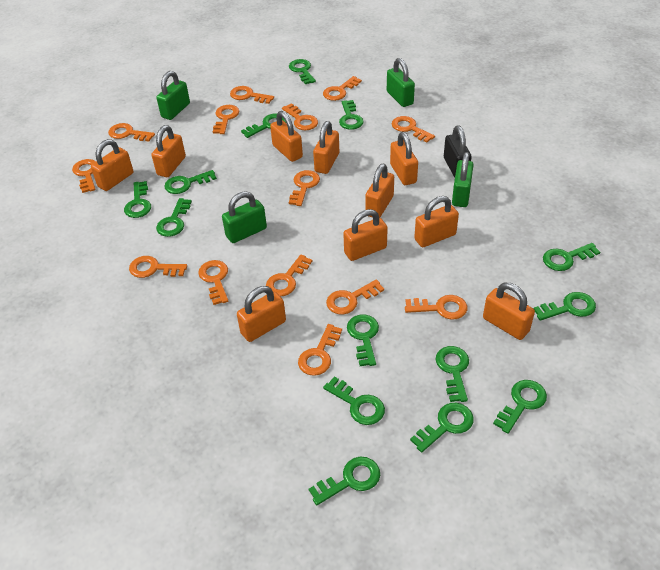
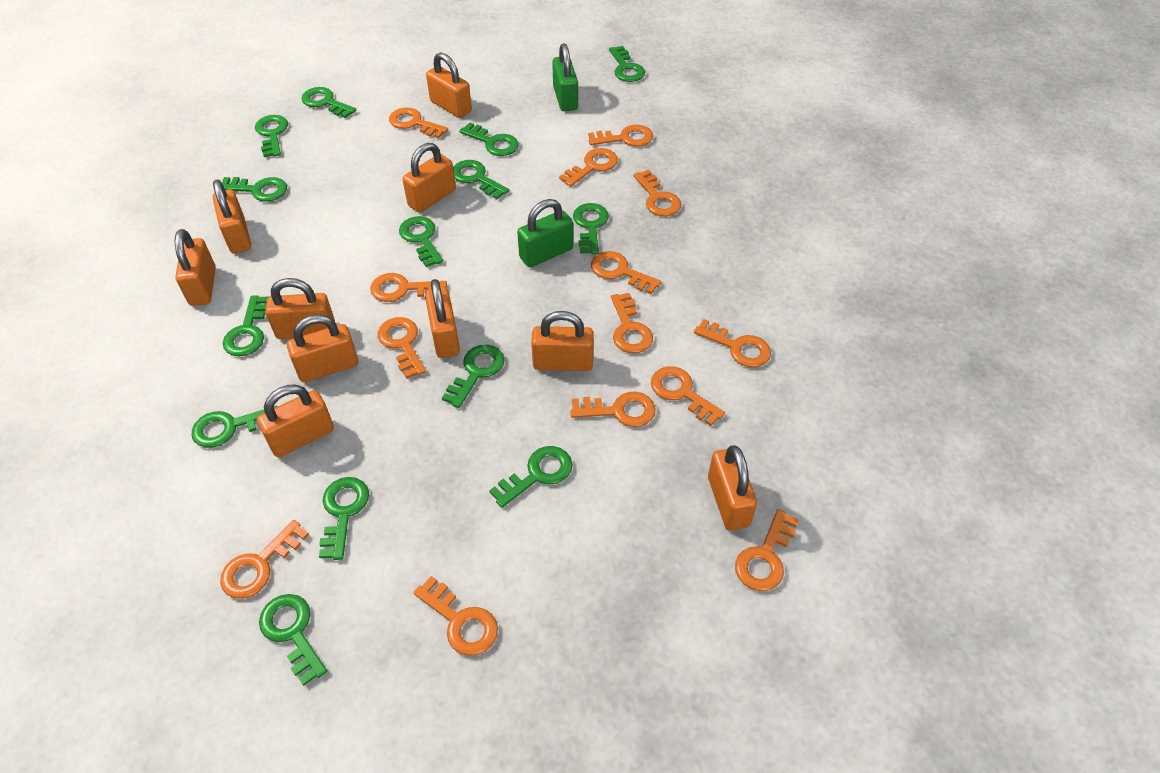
black padlock: [444,125,471,178] = 1 -> none = 0
green padlock: [156,71,190,120] [222,191,267,243] [387,58,415,107] [452,152,473,207] = 4 -> [517,199,573,267] [552,43,578,111] = 2

